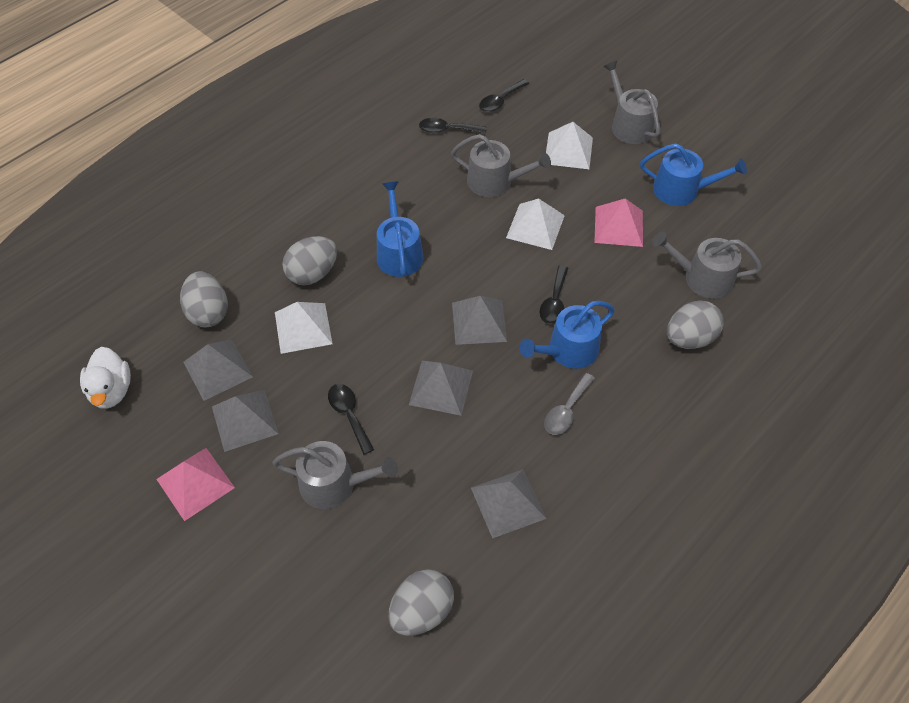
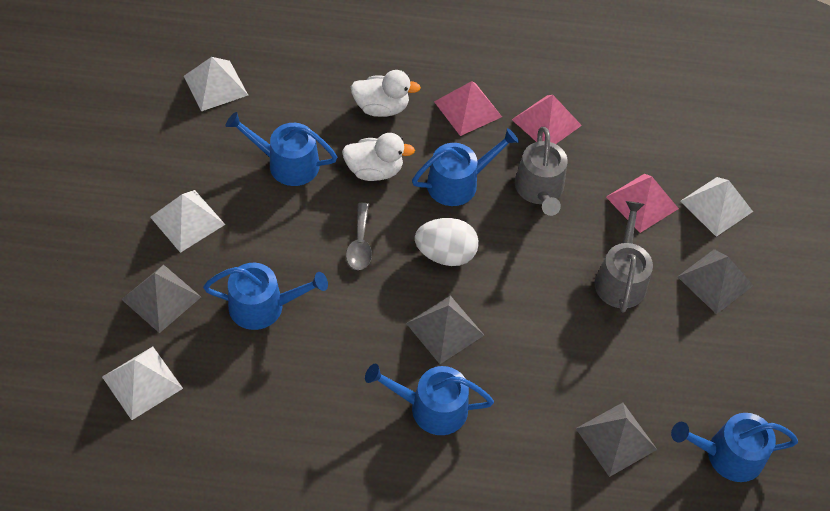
black spoon: [328,384,374,455] [419,118,486,134] [479,79,529,112] [540,265,568,324] = 4 -> none = 0
blue watering can: [377,181,423,277] [519,301,615,369] [640,144,747,206] = 3 -> [203,263,328,330] [225,112,337,186] [365,364,494,435] [412,128,519,206] [671,413,798,482] = 5
grey egg: [180,271,228,328] [282,236,337,285] [388,569,454,636] [667,300,724,349] = 4 -> none = 0
grey pyramid: [183,339,253,401] [212,390,279,452] [409,361,473,416] [452,296,507,345] [471,469,546,539] = 5 -> [121,264,201,333] [406,296,484,364] [575,403,657,477] [678,249,753,314] = 4
grey watering can: [272,441,398,509] [451,134,551,197] [603,60,660,144] [652,231,762,299] = 4 -> [515,127,568,216] [595,201,653,313] = 2
pink pyramid: [156,448,235,521] [594,198,643,247] = 2 -> [434,81,502,136] [512,95,582,144] [606,174,679,233] = 3
white duck: [80,347,131,409] = 1 -> [342,133,415,181] [351,70,421,117] = 2
white egg: none = 0 -> [415,218,479,266] = 1
white pyramid: [275,302,333,354] [506,198,565,250] [546,122,593,169] = 3 -> [102,347,183,420] [150,190,225,253] [184,57,248,111] [680,177,753,237] = 4

